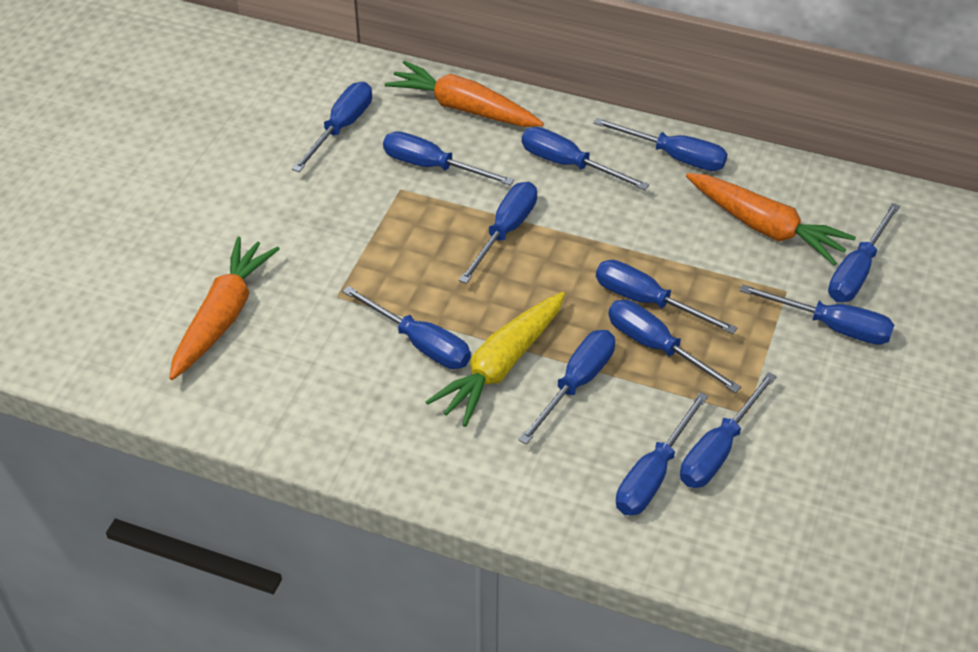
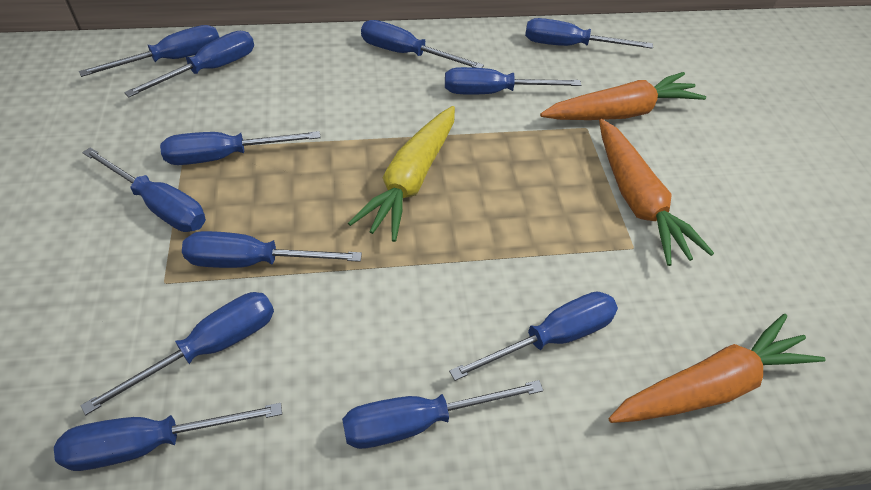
blue screwdriver: [292,82,372,172] [343,286,471,369] [383,131,514,186] [459,182,537,284] [518,330,615,444] [522,127,649,190] [593,118,728,171] [596,260,737,334] [608,300,741,393] [616,392,708,516] [680,372,777,488] [740,284,894,345] [828,203,900,302] = 13 -> [54,403,282,471] [79,25,219,77] [80,292,274,415] [82,147,206,232] [124,31,254,97] [160,131,321,165] [182,231,362,268] [342,380,543,449] [361,20,484,68] [445,67,581,95] [449,292,618,381] [525,18,653,49] = 12

